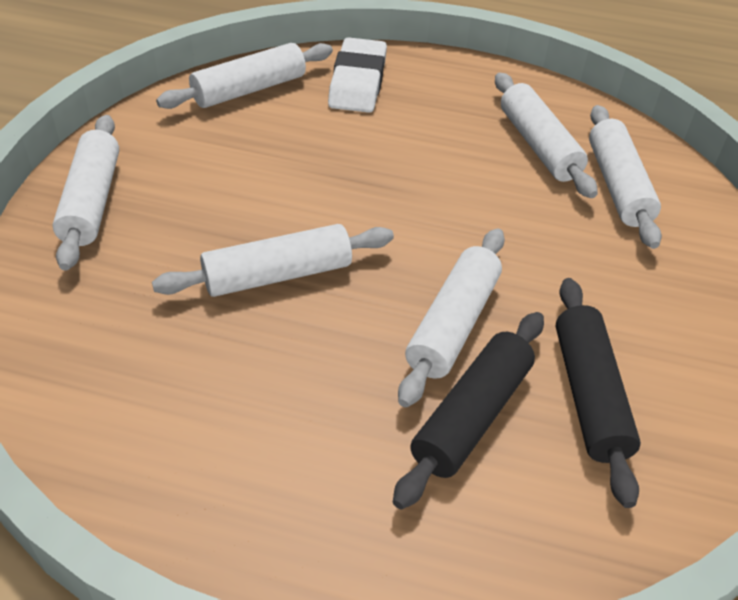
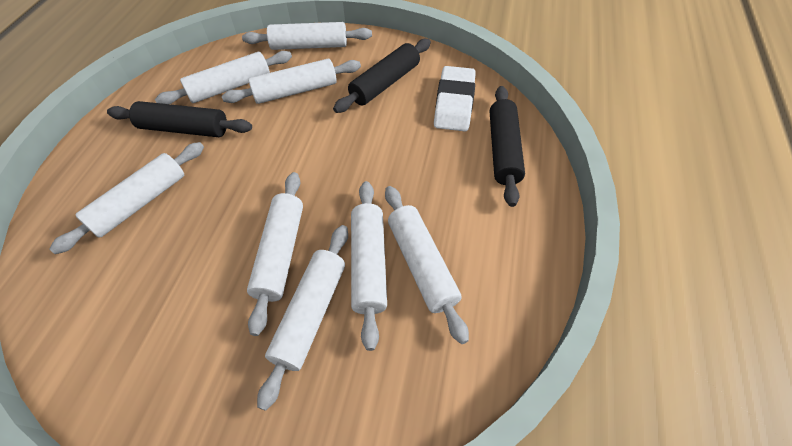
black rolling pin: [393,312,544,510] [555,278,641,508] = 2 -> [107,101,252,137] [333,39,431,113] [490,86,525,207] = 3
white rolling pin: [52,115,119,271] [152,224,394,297] [156,43,333,109] [398,228,505,407] [495,73,598,198] [589,105,662,249] = 6 -> [49,142,204,254] [155,51,292,104] [222,59,361,104] [242,22,372,50] [247,172,303,336] [257,225,348,411] [351,181,387,351] [385,186,469,344] = 8

